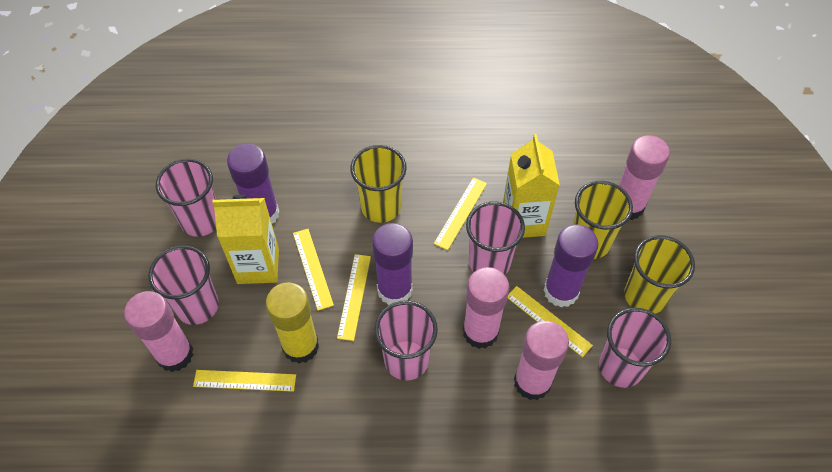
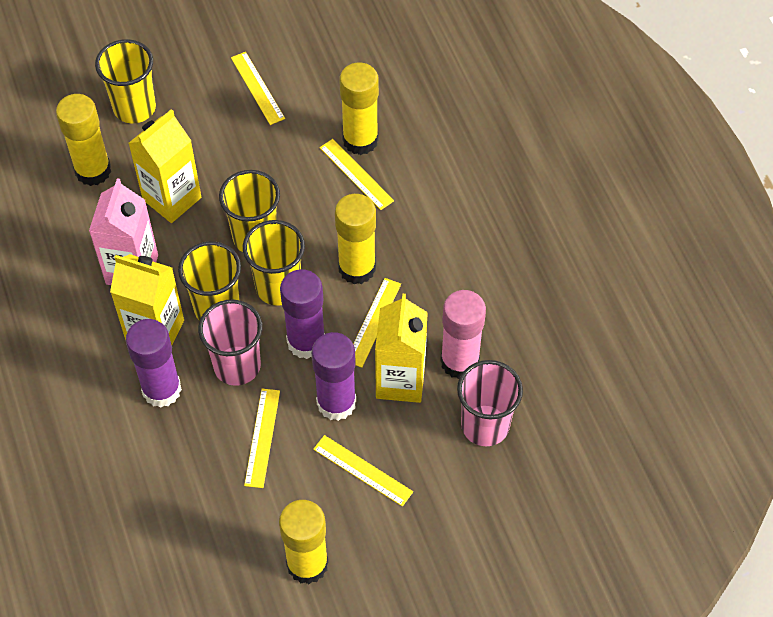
pink carton: none = 0 -> [89,178,158,285] = 1
pink cup: [148,245,219,325] [156,159,216,237] [374,300,438,381] [466,201,525,275] [599,308,671,388] = 5 -> [198,299,263,386] [457,360,523,446] = 2
pink glue stick: [124,291,193,372] [463,267,509,349] [514,321,569,400] [619,135,670,220] = 4 -> [440,290,486,379] = 1
yellow carton: [212,195,279,284] [503,134,560,238] = 2 -> [110,254,184,345] [128,109,201,223] [375,294,428,403] = 3
yellow cup: [350,145,407,223] [573,181,633,259] [624,235,695,314] = 3 -> [95,39,156,123] [178,241,241,321] [219,170,280,252] [243,220,305,306] = 4
yellow glue stick: [266,282,319,363] = 1 -> [56,94,111,186] [279,500,328,584] [335,194,376,284] [340,63,379,155] = 4

